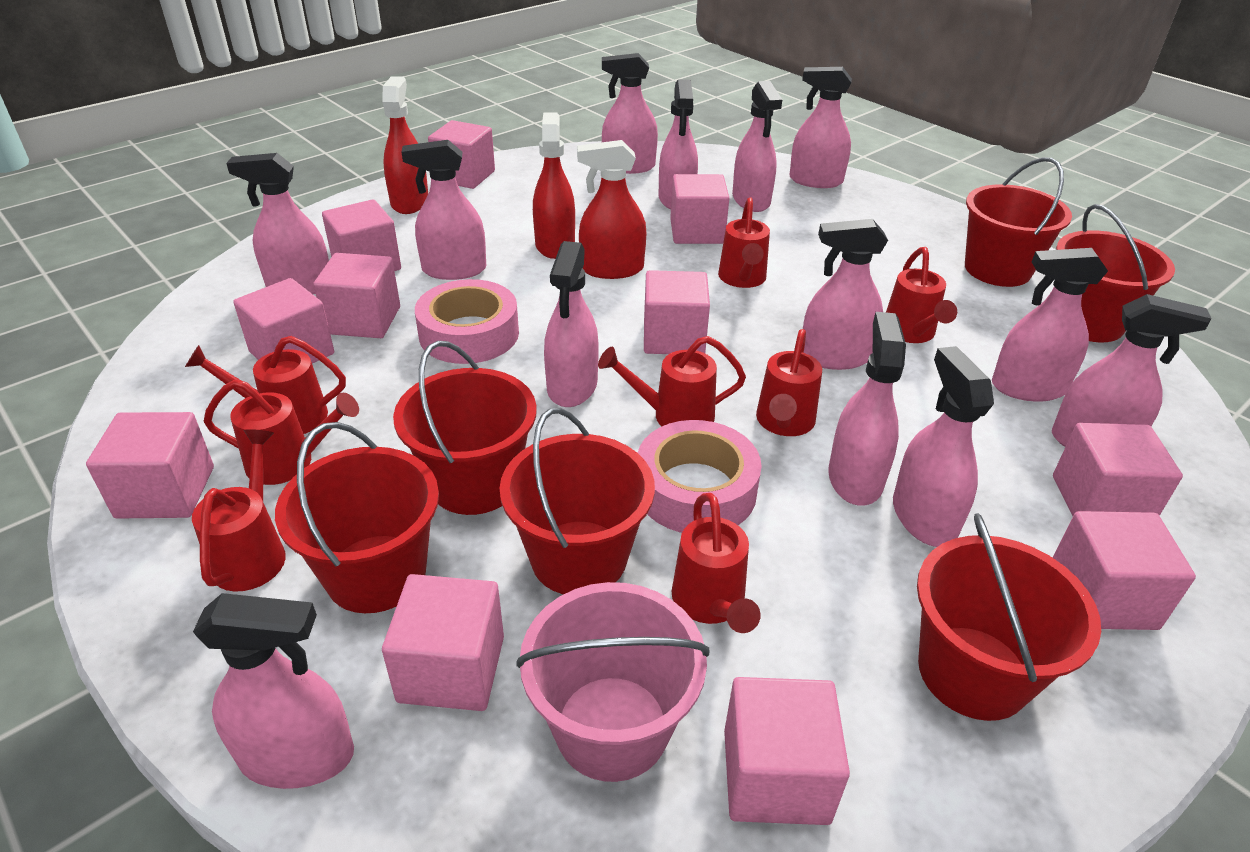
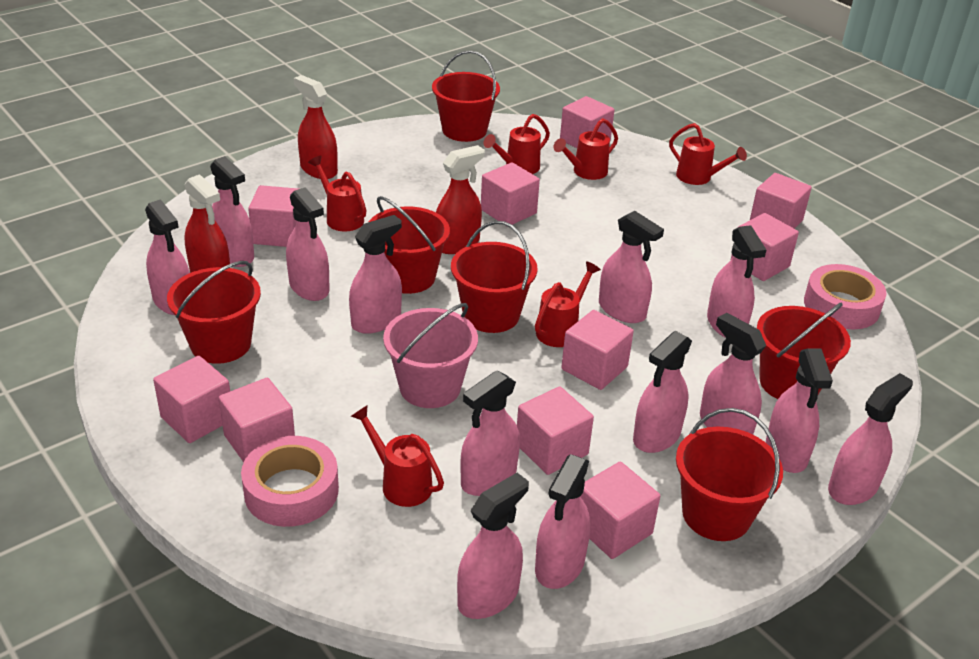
pink cube: [86,412,214,519] [233,278,334,363] [313,253,400,338] [322,199,401,271] [382,574,504,711] [428,120,495,189] [644,270,710,354] [670,174,729,244] [724,677,850,825] [1052,511,1196,630] [1053,423,1183,516] = 11 -> [153,356,230,443] [219,378,295,462] [248,185,298,247] [481,162,540,227] [517,386,594,475] [560,96,614,148] [561,310,634,390] [580,462,660,559] [731,213,799,281] [749,173,812,229] = 10
red watering can: [185,336,346,434] [192,429,286,592] [204,379,359,485] [598,336,746,426] [671,493,761,633] [718,197,770,288] [756,329,822,436] [886,247,957,343] = 8 -> [308,156,367,232] [351,405,444,507] [483,114,550,174] [535,261,601,347] [553,118,618,180] [669,123,747,185] = 6

